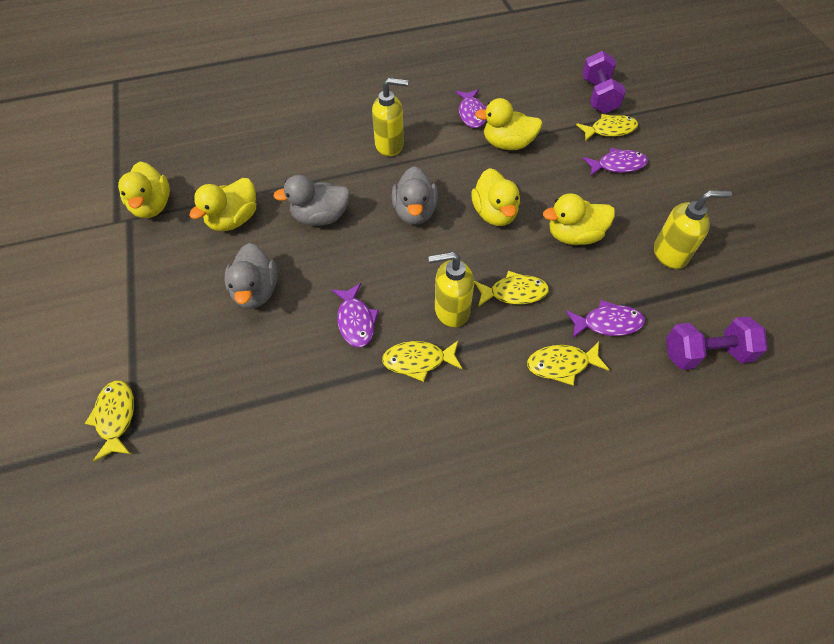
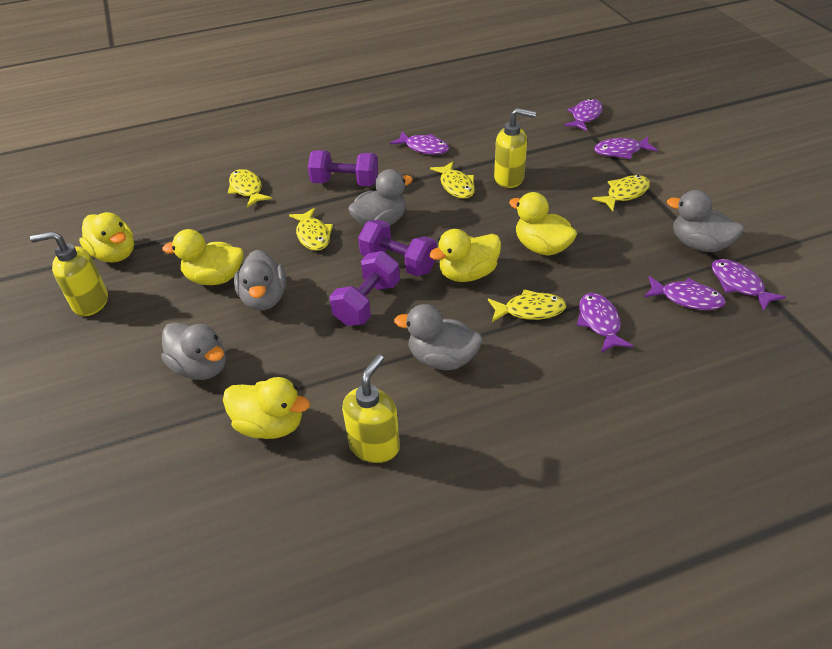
grey duck: [225,243,278,309] [273,175,350,226] [392,166,438,225] = 3 -> [161,322,226,380] [234,250,286,310] [348,169,413,226] [394,304,482,370] [667,190,744,252] = 5
purple dumbbell: [582,51,626,114] [666,316,768,370] = 2 -> [308,150,378,186] [329,251,400,326] [358,220,437,276] = 3
purple fish: [332,283,379,347] [456,89,487,128] [566,300,645,338] [583,148,648,176] = 4 -> [390,132,449,155] [564,99,603,131] [577,293,633,353] [594,137,658,159] [644,276,726,310] [712,259,786,311] = 6

